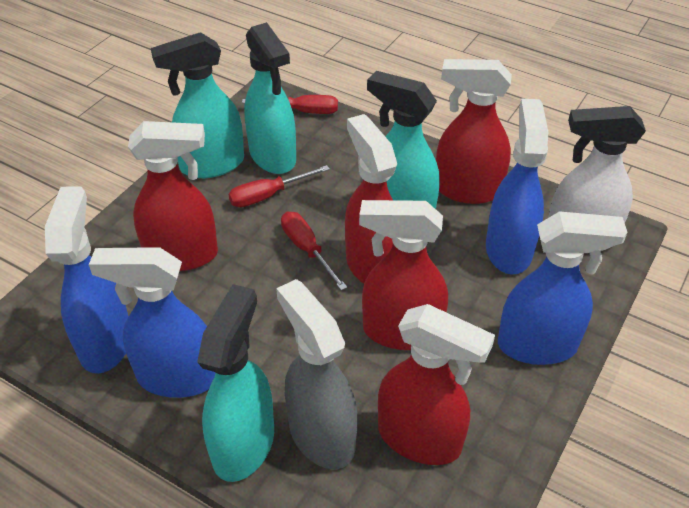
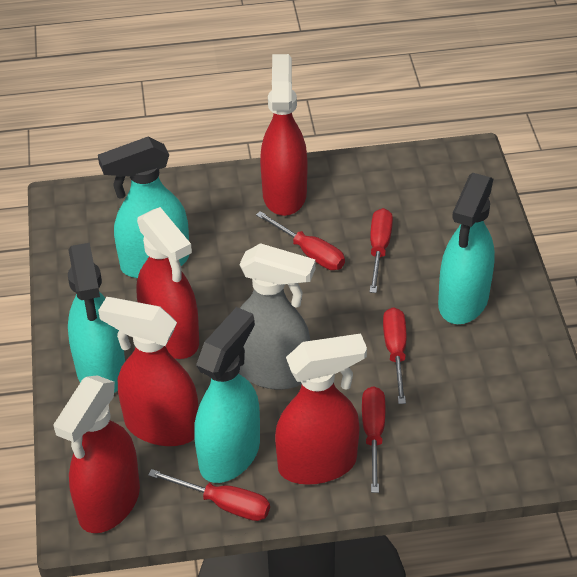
blue spray bottle: [45,186,129,374] [89,247,215,398] [486,99,548,275] [498,211,627,365] = 4 -> none = 0
red screwdriver: [229,165,330,207] [242,95,338,114] [281,212,347,291] = 3 -> [148,469,270,521] [256,211,345,270] [362,386,385,493] [370,208,393,293] [383,307,406,404] = 5
white spray bottle: [548,106,646,251] = 1 -> none = 0

